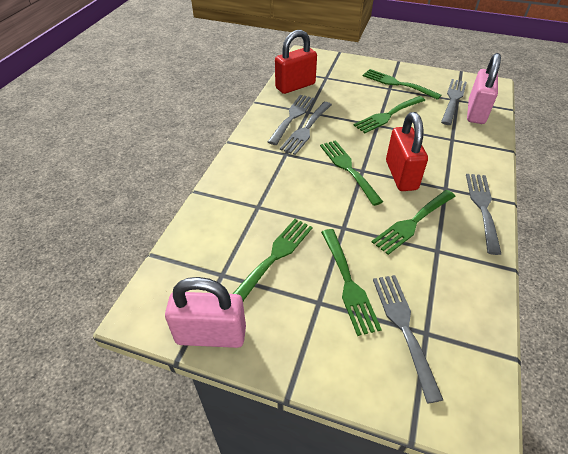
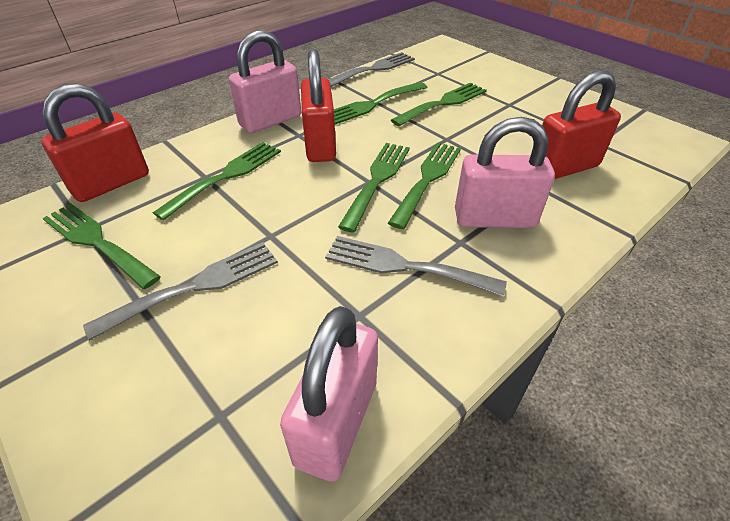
grey fork: [268,95,314,145] [280,102,332,155] [373,275,443,403] [441,79,467,125] [466,174,501,255] = 5 -> [83,242,278,341] [325,236,507,297] [328,52,415,87] = 3
pink padlock: [165,277,246,348] [467,53,501,124] = 2 -> [229,30,301,133] [280,306,378,482] [455,117,555,228] = 3
red padlock: [275,30,317,94] [386,112,428,191] = 2 -> [41,83,149,202] [301,49,336,162] [542,70,621,179] = 3

